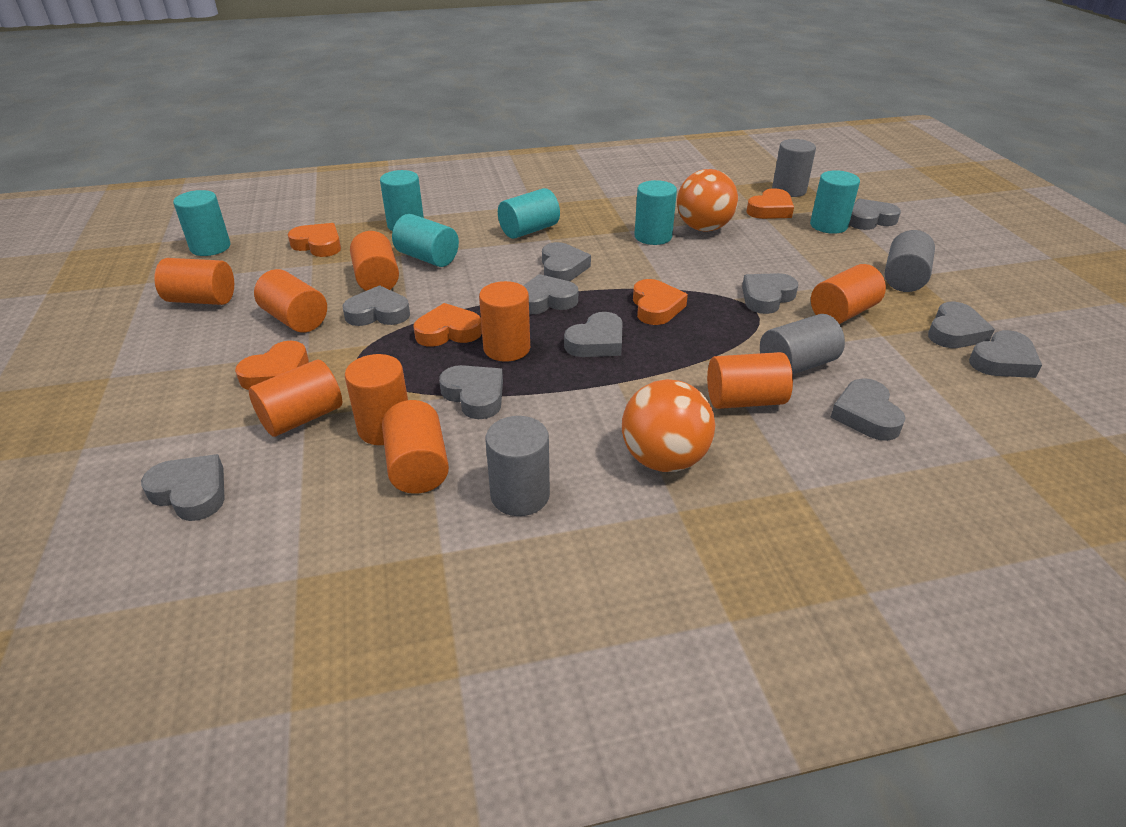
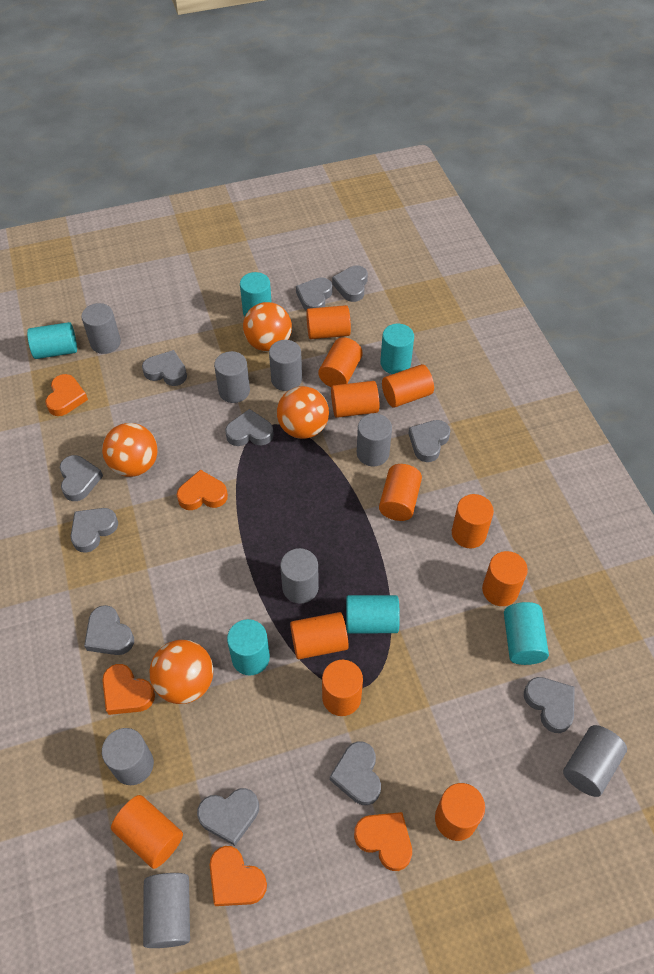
grey cylinder: [485,416,550,516] [760,314,845,374] [772,139,816,197] [885,230,935,292] = 4 -> [81,303,121,354] [102,728,154,785] [143,873,190,948] [214,351,250,403] [269,340,302,391] [280,548,319,604] [357,414,392,466] [563,725,627,797] = 8
orange ball: [622,379,715,472] [677,169,738,231] = 2 -> [102,423,158,477] [149,640,213,704] [243,302,292,352] [277,386,329,439] = 4
orange cylinder: [154,258,234,305] [249,360,342,437] [254,269,327,332] [345,354,408,445] [350,231,399,291] [382,400,449,494] [479,281,530,362] [707,352,793,409] [811,264,886,324] = 9 -> [111,795,183,869] [290,612,349,659] [306,305,351,339] [318,337,363,387] [322,660,363,716] [331,381,379,418] [379,464,422,521] [382,364,434,407] [435,783,485,841] [452,494,494,548] [482,551,528,606] = 11

